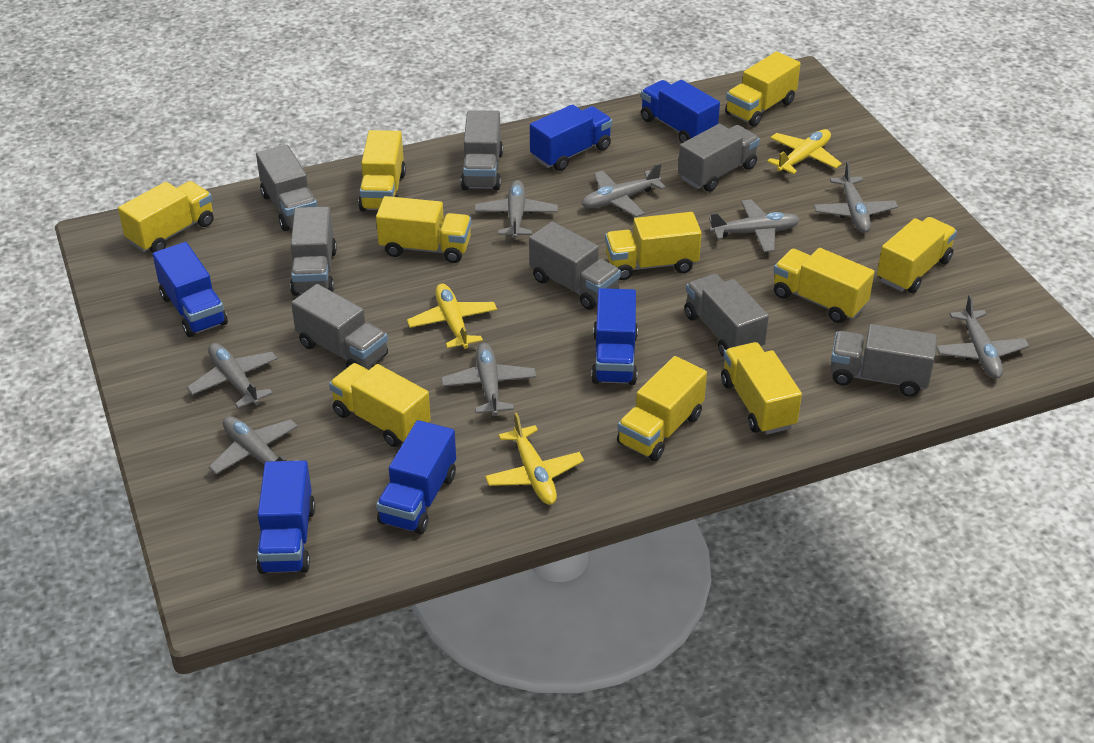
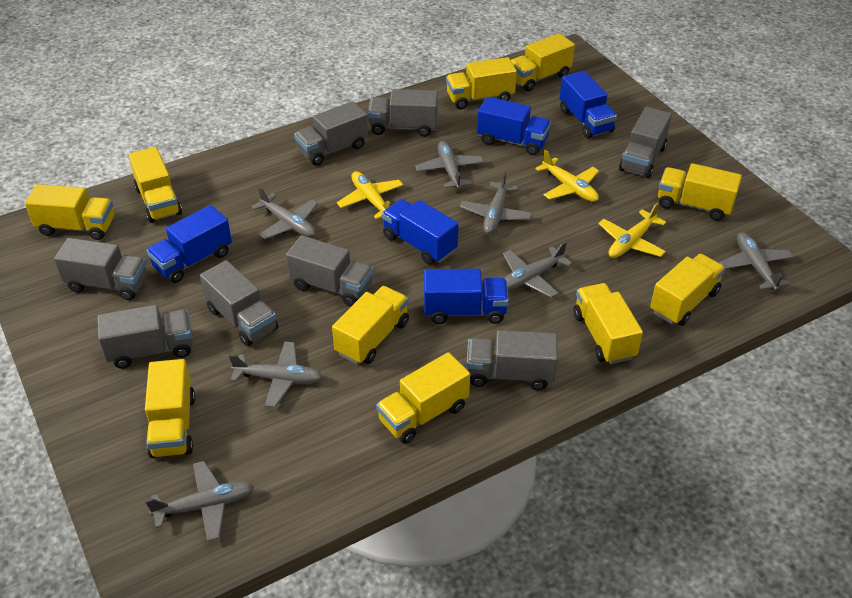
blue truck: [153,242,228,337] [256,460,315,574] [376,420,456,534] [530,104,612,171] [591,288,638,385] [641,80,720,143] = 6 -> [147,205,232,283] [382,199,458,265] [424,269,509,324] [477,97,551,155] [560,71,617,138] = 5
grey plane: [187,343,278,408] [209,416,299,474] [441,343,536,416] [474,180,558,239] [582,163,666,217] [709,200,800,252] [814,162,898,233] [936,295,1029,379] = 8 -> [145,461,254,542] [229,341,323,408] [252,187,318,239] [415,141,484,189] [460,171,532,234] [503,241,572,298] [719,232,793,291] = 7

